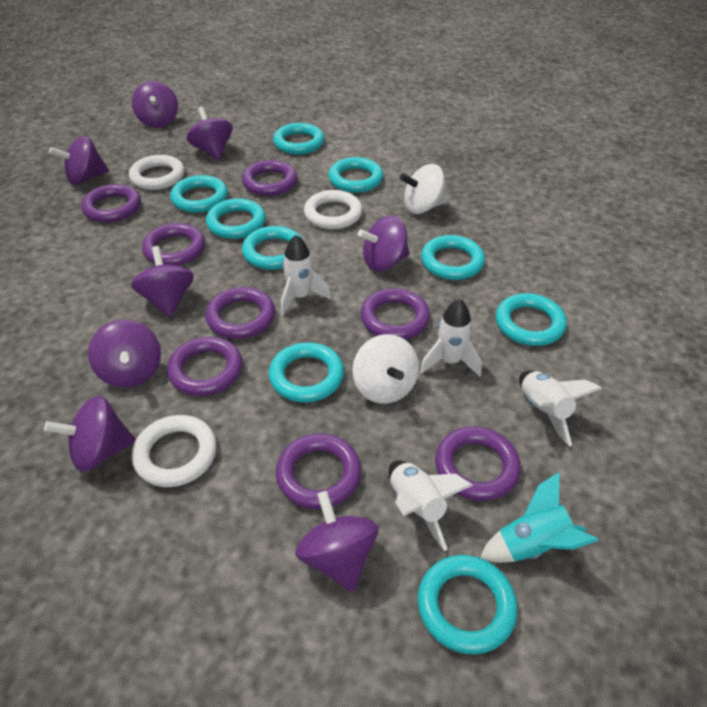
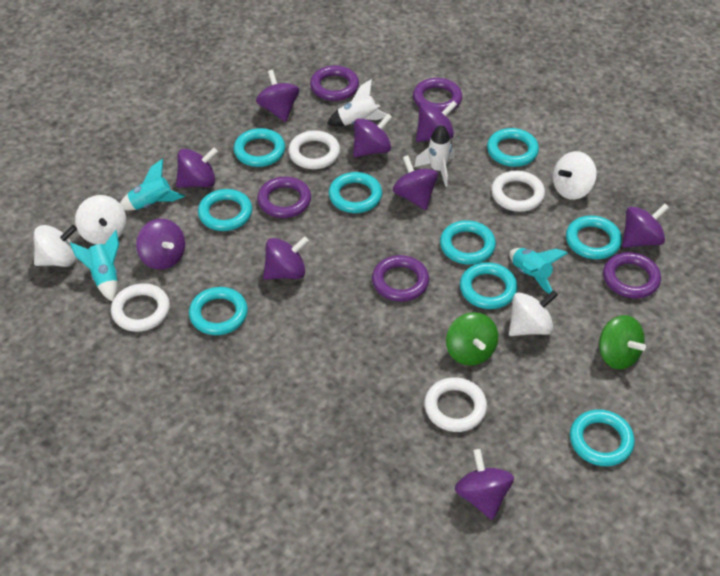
green spinning top: none = 0 -> [446,312,498,366] [599,315,646,370] = 2
purple ring: [81,184,141,223] [142,223,205,266] [167,337,243,396] [205,287,275,339] [242,160,297,196] [276,433,361,509] [361,288,430,339] [435,427,521,501] = 8 -> [257,177,311,218] [310,65,359,101] [372,255,429,302] [413,78,462,111] [603,252,661,298] = 5
purple spinning top: [44,396,136,472] [49,136,109,185] [88,319,161,388] [131,246,194,318] [132,81,178,127] [187,107,232,160] [295,491,378,592] [358,215,409,272] = 8 -> [136,219,185,270] [176,148,218,188] [256,70,299,122] [263,236,309,280] [353,113,392,157] [393,155,438,210] [416,101,457,142] [455,449,514,520] [622,204,669,248] = 9
turquoise rocket: [480,472,598,563] = 1 -> [70,230,119,301] [120,159,185,211] [509,248,568,294] = 3
white ring: [129,155,185,190] [132,415,217,487] [304,190,362,229] = 3 -> [111,283,170,332] [288,130,340,169] [424,377,487,432] [491,171,545,212] = 4
white rocket: [281,235,331,316] [389,460,473,551] [420,299,482,377] [519,371,602,447] = 4 -> [327,79,387,126] [414,125,454,187] = 2
white spinning top: [352,334,419,404] [400,164,447,214] = 2 -> [33,225,77,267] [75,195,126,245] [509,290,558,336] [553,151,597,200] = 4

